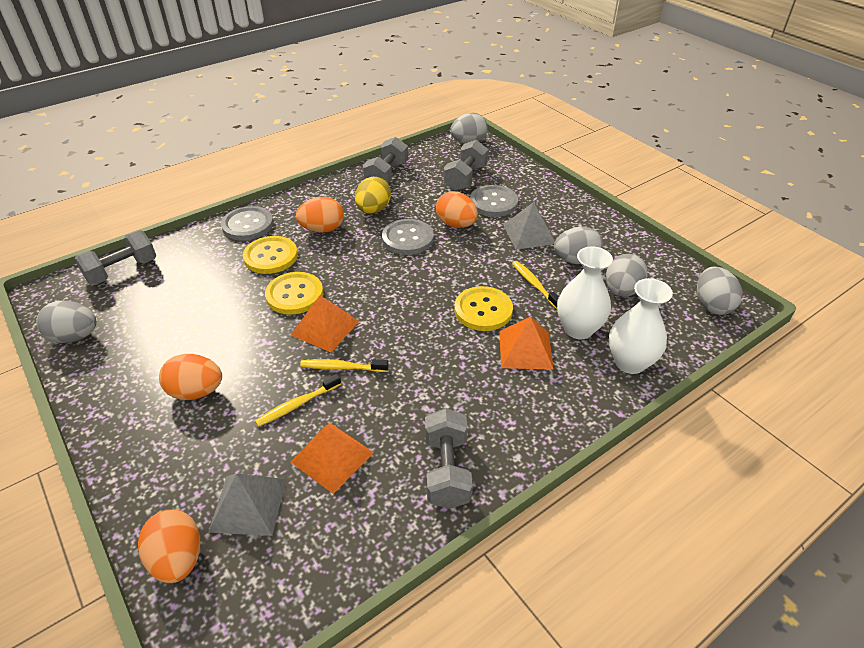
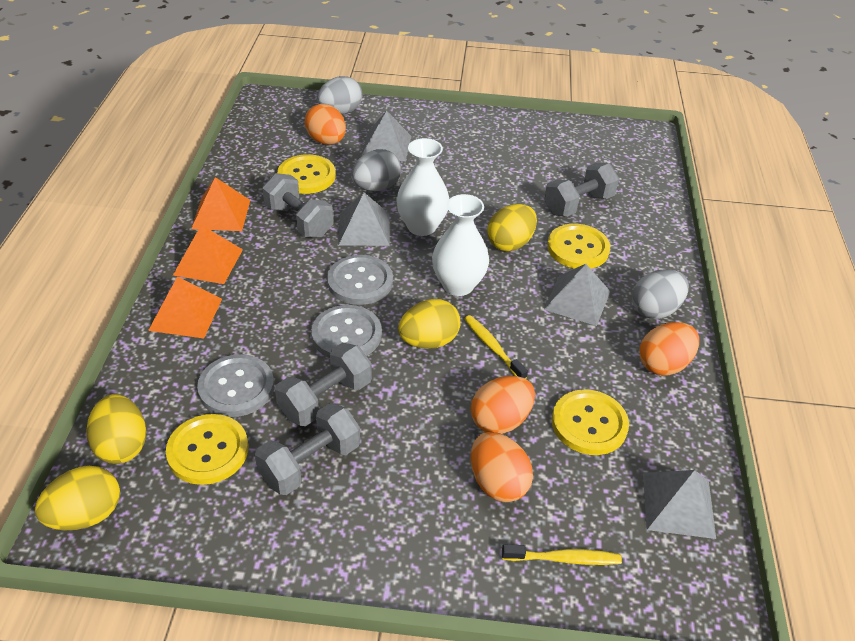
grey egg: [36,301,96,343] [450,113,488,144] [554,227,603,264] [606,254,647,297] [697,267,743,315] = 5 -> [317,76,363,114] [351,149,401,191] [632,269,689,319] = 3
grey pyramid: [208,474,286,536] [503,202,555,250] = 2 -> [338,192,390,246] [360,111,411,161] [544,264,610,326] [643,470,716,539] = 4
yellow button: [243,236,298,274] [265,272,323,315] [454,286,513,331] = 3 -> [166,414,248,485] [277,154,336,194] [547,224,610,269] [552,389,629,455] = 4
yellow egg: [355,177,391,214] = 1 -> [35,466,120,530] [86,394,146,464] [398,299,461,349] [487,204,537,251] = 4
yellow toothbrush: [255,374,341,427] [300,359,388,372] [512,261,559,309] = 3 -> [464,315,528,379] [502,544,622,565] = 2

